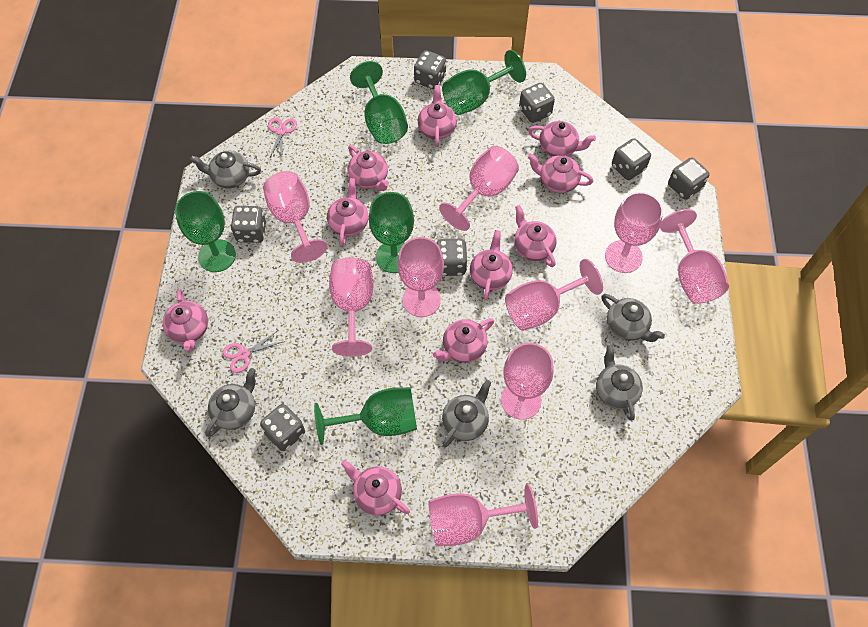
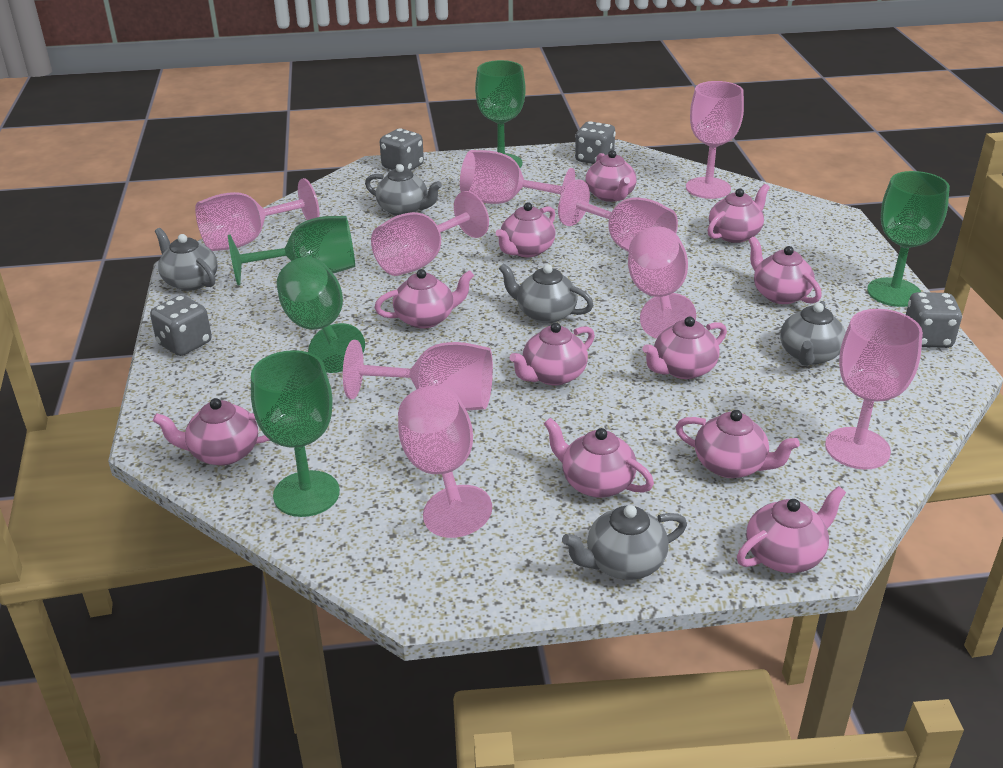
grey dice: [231,206,266,243] [260,404,305,451] [414,50,446,89] [437,239,468,276] [519,83,555,123] [612,138,651,180] [668,157,710,200] = 7 -> [150,295,212,356] [380,128,424,171] [575,121,616,164] [906,292,962,348] = 4
pink scissors: [223,331,284,373] [268,117,297,159] = 2 -> none = 0
pink teapot: [163,289,208,352] [327,178,368,245] [341,460,410,515] [348,145,389,191] [418,85,457,147] [433,318,494,363] [470,230,513,300] [514,205,556,267] [528,121,596,157] [528,153,593,193] = 10 -> [153,398,269,466] [374,269,474,329] [496,202,555,257] [509,322,595,386] [544,418,654,498] [586,150,636,202] [642,316,727,379] [675,410,800,478] [707,184,770,243] [737,486,846,573] [749,236,822,304] = 11

